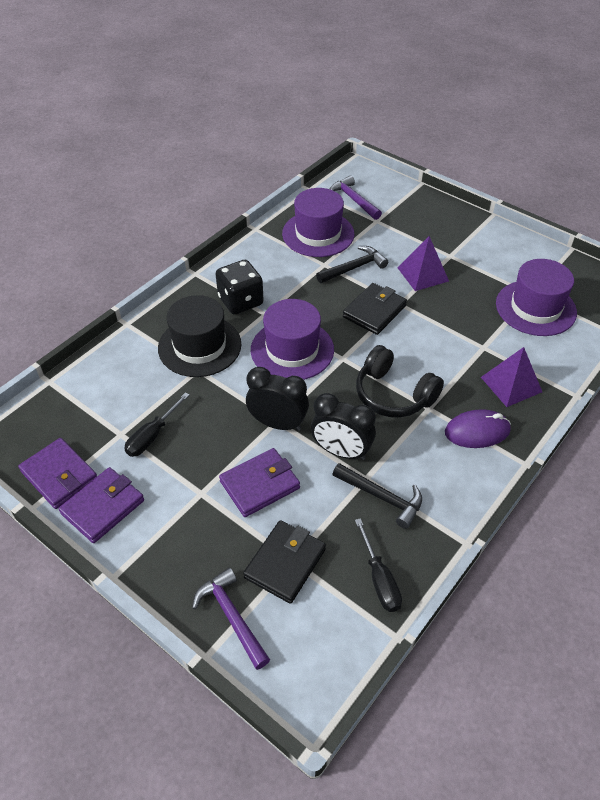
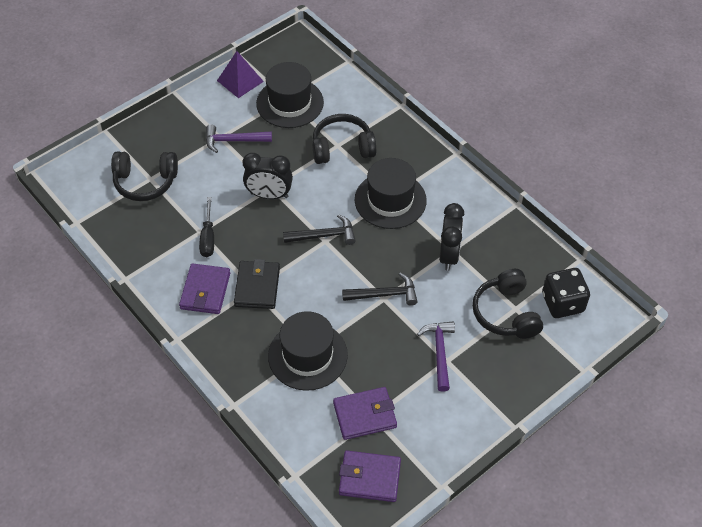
black hat: [158,295,241,377] = 1 -> [256,62,324,128] [268,311,348,391] [355,158,427,229] = 3
black headphones: [356,345,444,417] = 1 -> [111,152,178,201] [312,114,376,164] [472,269,543,339] = 3
black screwdriver: [124,392,189,457] [355,518,402,612] = 2 -> [199,197,214,257] = 1
black wallet: [243,520,326,604] [343,283,407,335] = 2 -> [234,259,280,309] = 1
purple hat: [251,299,334,380] [282,188,354,257] [496,259,577,336] = 3 -> none = 0
purple mouse: [445,409,511,448] = 1 -> none = 0
purple pyramid: [397,236,449,291] [481,347,542,407] = 2 -> [217,51,264,98] = 1

